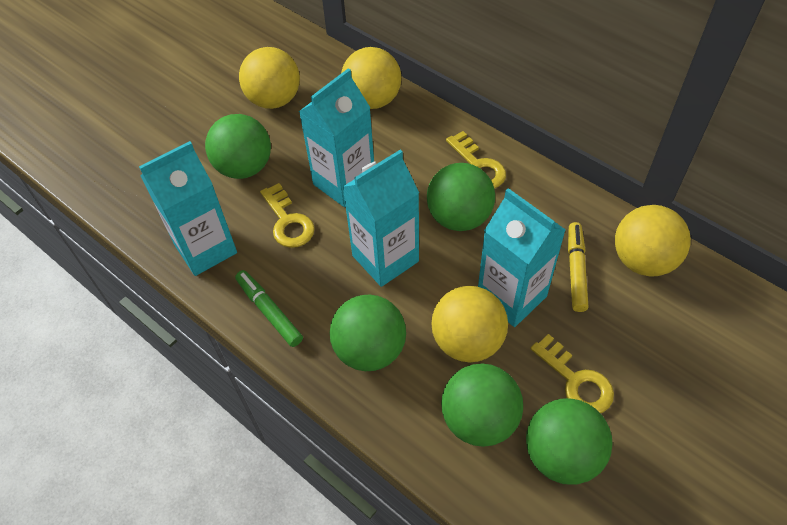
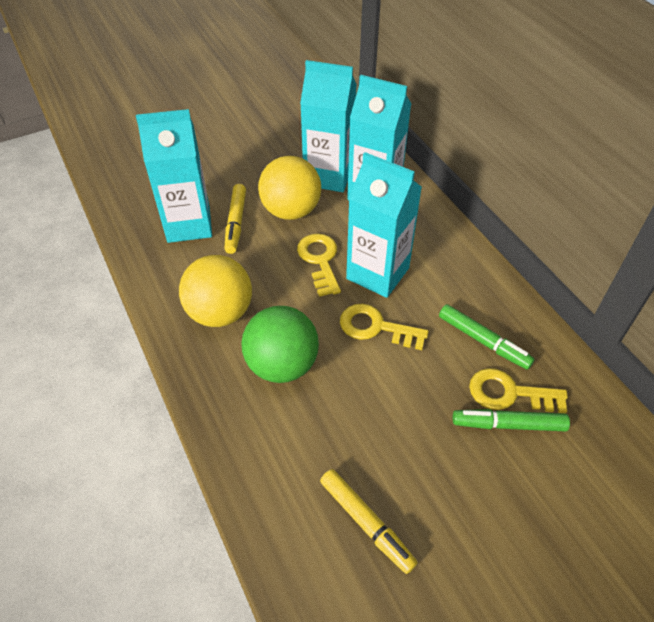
green ball: [205,114,271,179] [330,294,406,371] [427,163,495,231] [441,363,523,447] [526,398,612,485] = 5 -> [241,306,319,383] = 1
green marker: [235,270,303,347] = 1 -> [439,304,535,370] [453,409,570,432] = 2
yellow ball: [239,47,300,109] [341,47,401,109] [431,286,508,362] [615,205,691,277] = 4 -> [179,255,252,327] [258,156,321,220] = 2
yellow marker: [568,222,589,312] = 1 -> [224,184,246,254] [320,469,418,574] = 2

